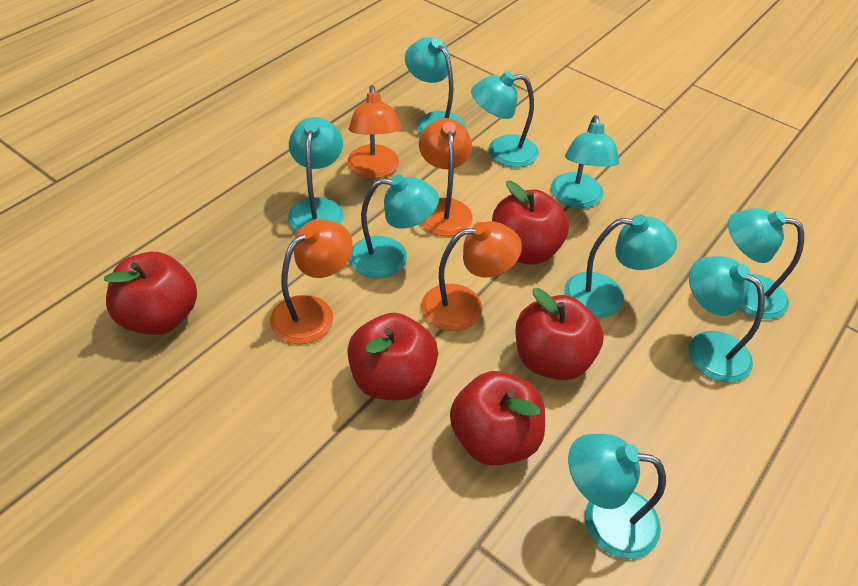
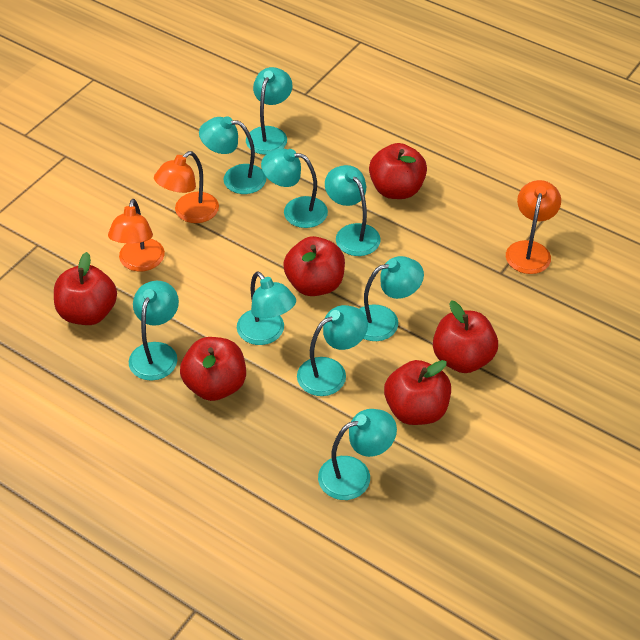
orange lamp: [270,219,353,344] [348,85,401,178] [419,118,473,236] [421,221,522,331] = 4 -> [108,199,165,271] [154,151,219,223] [506,180,561,274] = 3
red apple: [104,252,197,335] [347,313,438,400] [450,371,545,466] [492,181,569,265] [515,288,603,381] = 5 -> [54,252,117,325] [180,337,246,401] [283,236,345,296] [369,143,427,199] [384,360,451,425] [433,300,498,373] = 6

